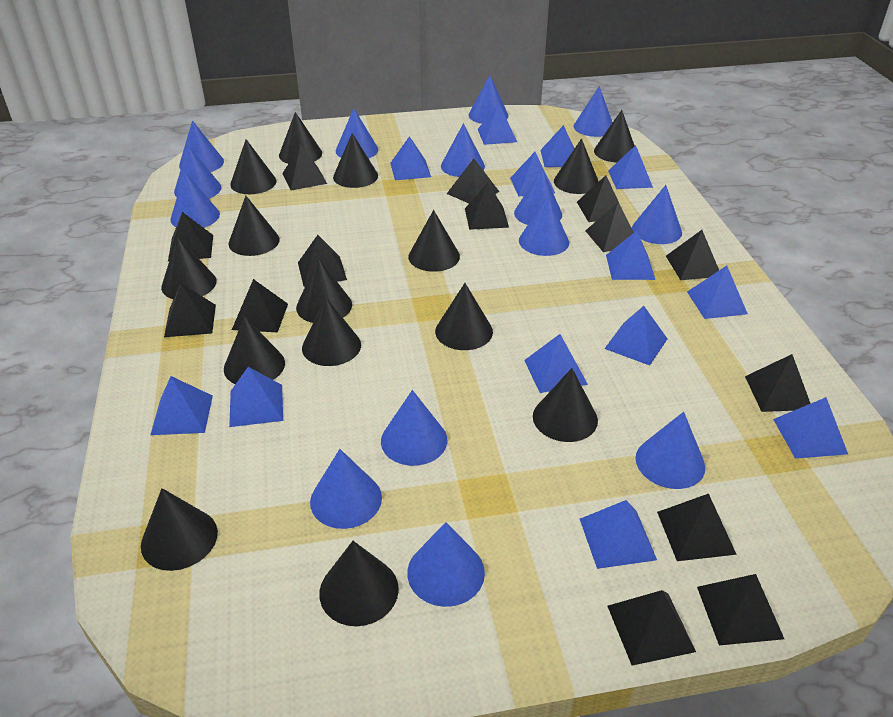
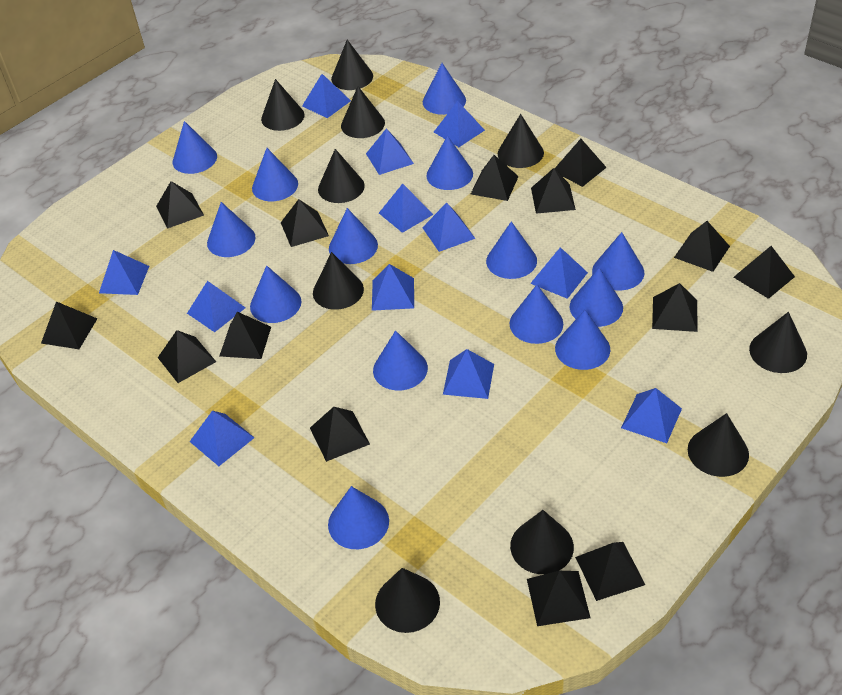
black cone: [141,488,218,571] [161,237,217,299] [224,316,285,384] [229,196,279,256] [230,139,276,194] [279,112,322,163] [296,258,352,323] [302,297,361,366] [319,541,399,626] [333,133,378,188] [408,210,460,272] [435,283,493,350] [533,368,598,442] [554,139,599,194] [594,110,635,163] = 15 -> [261,79,305,131] [313,252,364,310] [318,149,365,203] [331,40,373,90] [341,86,385,138] [375,568,440,633] [498,114,544,168] [510,510,574,574] [688,413,749,477] [749,312,807,373] = 10
blue pyramid: [150,376,213,435] [229,367,283,427] [390,136,431,180] [478,103,517,145] [510,152,555,197] [524,334,588,393] [540,125,575,167] [580,500,657,569] [605,306,667,366] [606,231,655,280] [608,145,653,189] [687,266,748,319] [773,397,848,459] = 13 -> [99,250,149,295] [187,281,245,332] [190,411,255,466] [302,74,351,118] [366,128,414,175] [372,264,414,311] [379,184,433,233] [422,203,476,252] [434,101,485,147] [443,349,494,399] [530,247,588,299] [621,388,682,443] = 12

